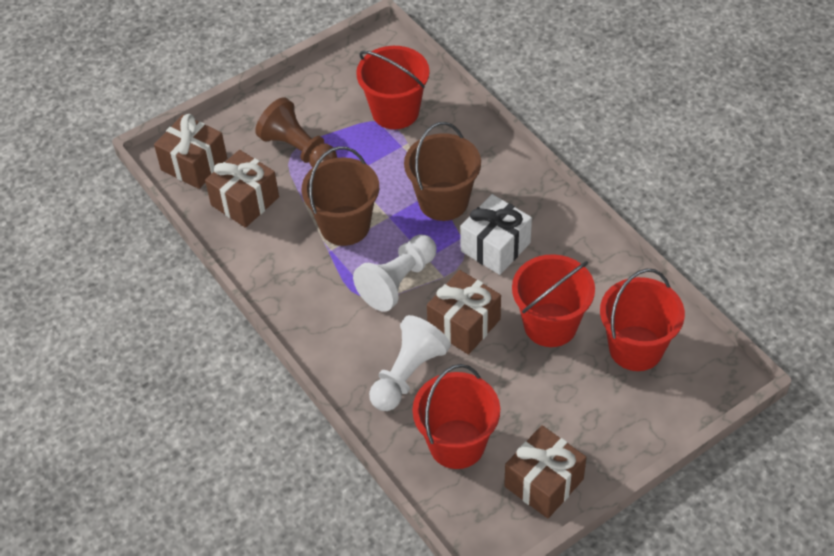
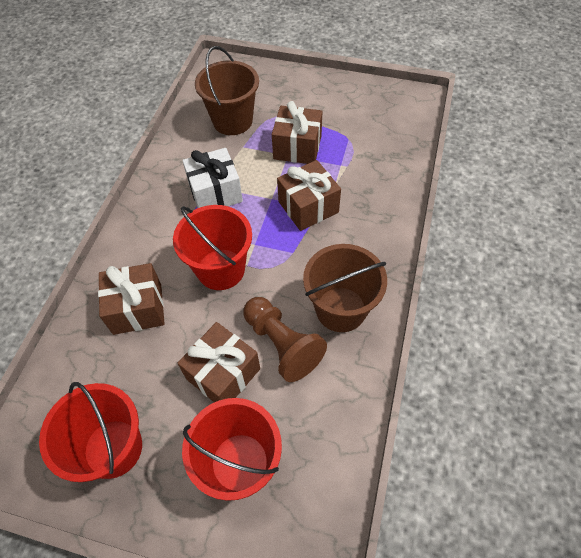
red bucket: [356,46,430,129] [412,364,500,469] [512,254,595,347] [600,268,685,371] = 4 -> [39,382,142,482] [173,205,252,290] [182,398,282,501] = 3
white pawn: [353,234,437,312] [369,315,451,411] = 2 -> none = 0

